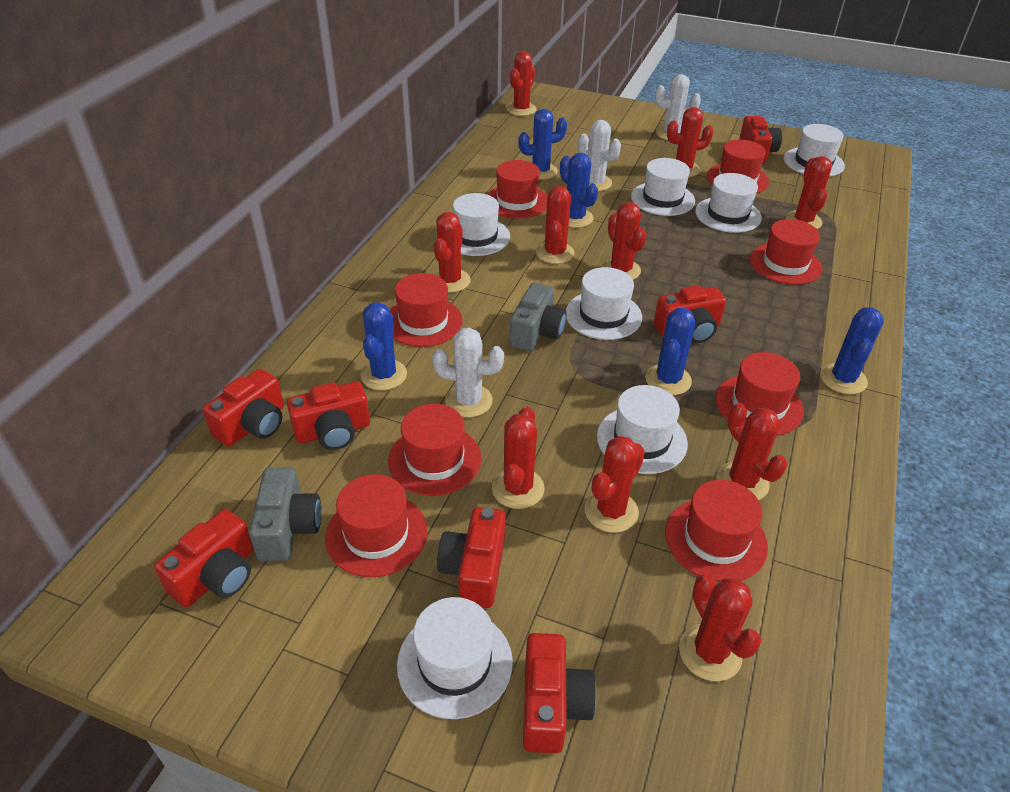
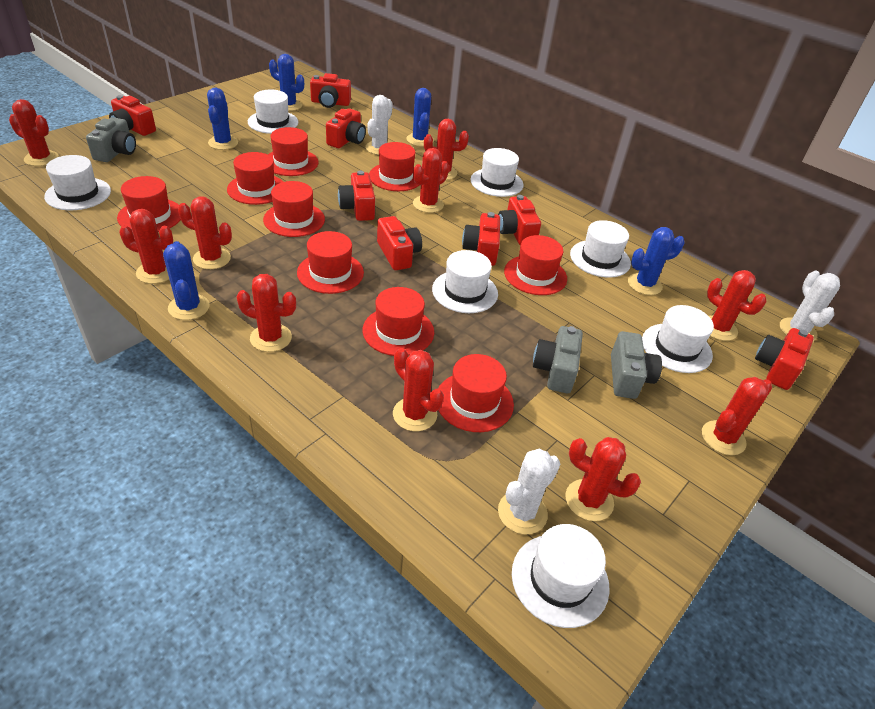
grey camera: [249,467,321,561] [510,283,566,351] = 2 -> [86,117,136,162] [533,326,583,394] [611,331,662,399] = 3
red camera: [154,509,254,607] [203,369,284,447] [287,381,370,450] [437,507,506,608] [523,633,596,753] [654,285,726,343] [739,116,782,163] = 7 -> [109,95,156,136] [310,73,351,108] [326,108,366,148] [338,171,375,221] [377,216,422,270] [462,212,500,266] [498,195,541,245] [755,328,814,390] = 8
red hat: [325,474,428,577] [388,404,482,496] [389,273,463,347] [487,160,547,219] [665,480,768,582] [707,140,769,194] [716,352,804,436] [750,219,822,285] = 8 -> [117,176,181,232] [227,152,283,205] [263,181,325,237] [268,127,319,176] [297,231,364,294] [362,287,434,356] [369,142,419,191] [438,354,514,432] [504,235,567,295] = 9

